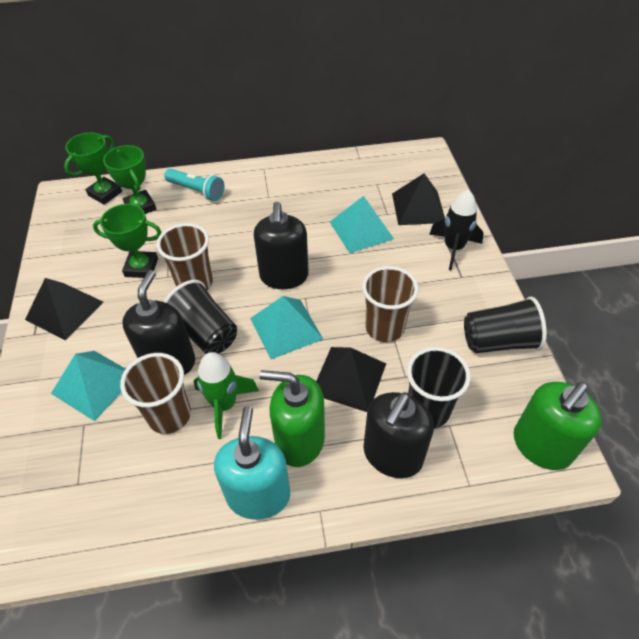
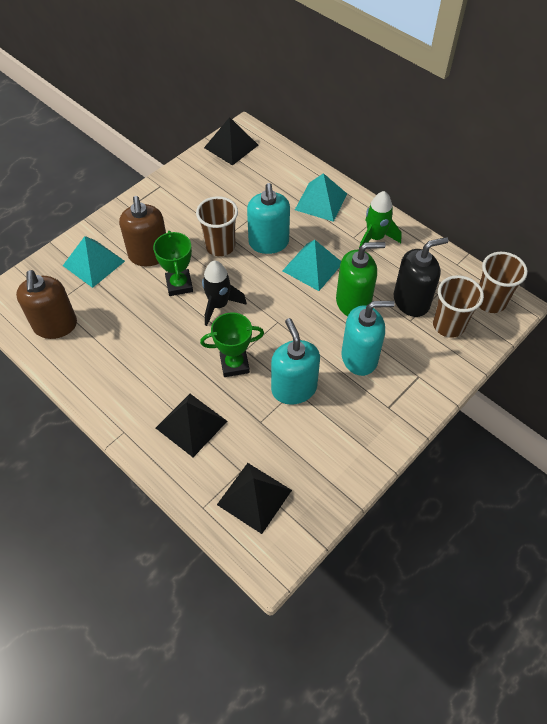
black cup: [164,280,237,354] [407,347,471,428] [464,297,547,353] = 3 -> none = 0
black soap dispenser: [122,270,195,375] [254,202,309,289] [363,392,434,478] = 3 -> [394,237,448,317] = 1
brown soap dispenser: none = 0 -> [16,270,77,339] [119,196,166,266] = 2
green soap dispenser: [259,370,325,467] [514,382,602,470] = 2 -> [336,242,386,316] = 1
green trophy: [64,132,122,205] [93,204,161,278] [103,145,157,214] = 3 -> [153,231,193,296] [200,312,264,377] = 2
turquoise flashlight: [164,169,224,201] = 1 -> none = 0
turquoise soap dispenser: [214,406,290,520] = 1 -> [247,183,290,254] [271,318,320,405] [341,301,395,376] = 3

